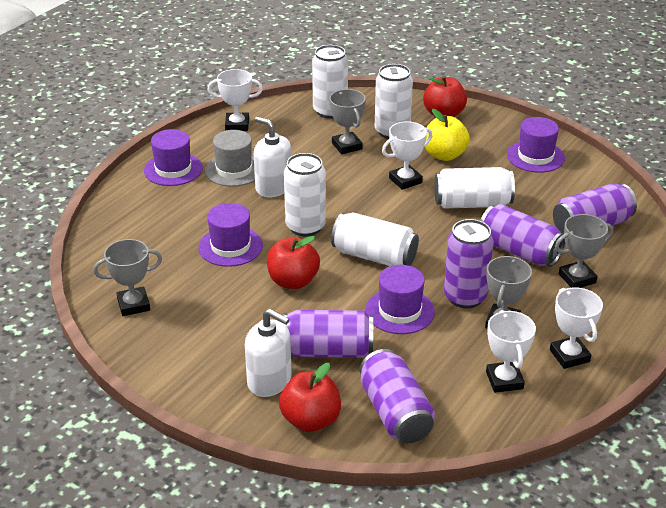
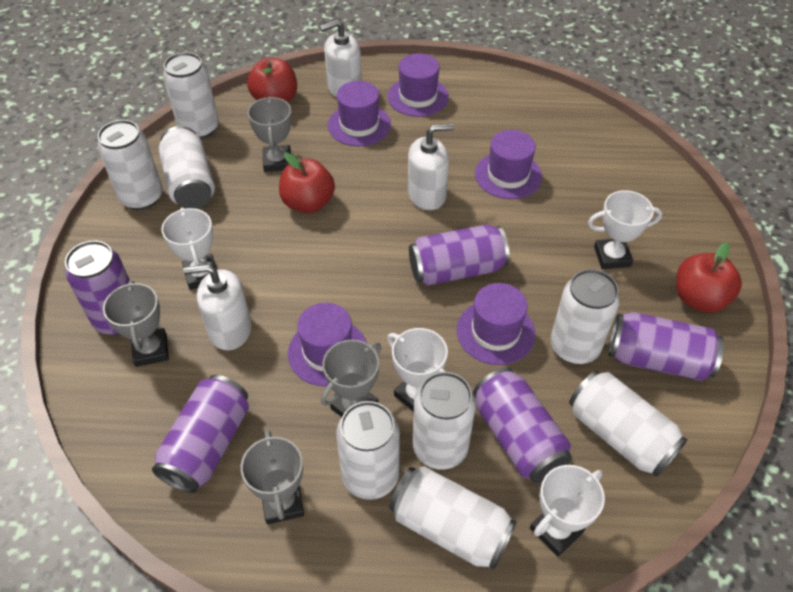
grey hat: [205,130,255,187] = 1 -> none = 0
purple hat: [144,129,203,186] [198,203,263,267] [366,265,435,334] [507,117,565,173] = 4 -> [288,303,367,386] [328,81,391,146] [388,53,449,117] [457,283,535,365] [475,130,542,199] = 5
white can: [284,153,326,237] [312,45,348,119] [331,212,419,266] [375,64,413,139] [434,167,515,209] = 5 -> [98,120,163,210] [159,126,215,209] [163,52,219,139] [336,401,400,500] [389,466,517,570] [413,372,476,470] [550,269,620,364] [569,371,688,477] = 8
white soap dispenser: [245,309,292,397] [254,117,292,197] = 2 -> [184,264,252,350] [320,20,362,98] [408,124,454,210] = 3
yellow apple: [425,109,470,161] = 1 -> none = 0

